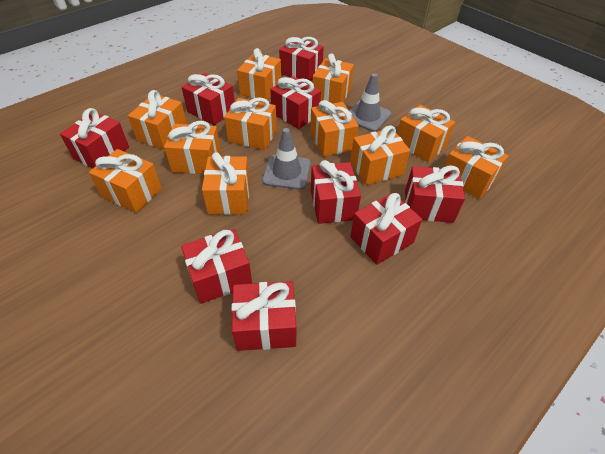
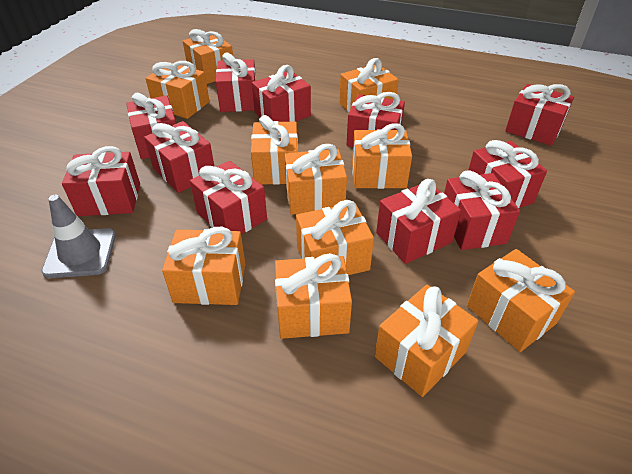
grey traffic cone: [262,128,311,190] [349,73,391,132] = 2 -> [41,195,116,278] = 1
red gift: [60,108,129,168] [181,229,252,304] [182,73,235,125] [231,281,296,351] [270,76,321,129] [279,37,324,81] [311,160,361,224] [350,193,422,265] [405,166,465,223] = 9 -> [62,146,140,216] [126,93,176,159] [144,121,214,193] [190,161,267,234] [216,53,256,112] [252,65,311,122] [347,92,405,147] [376,179,461,264] [444,170,520,250] [469,140,547,208] [505,84,574,146] = 11

